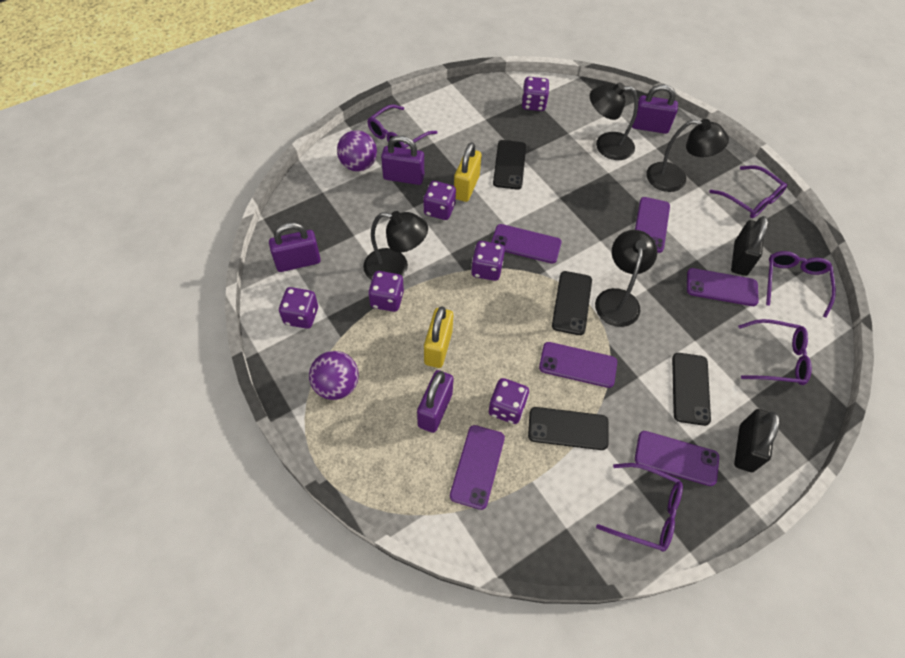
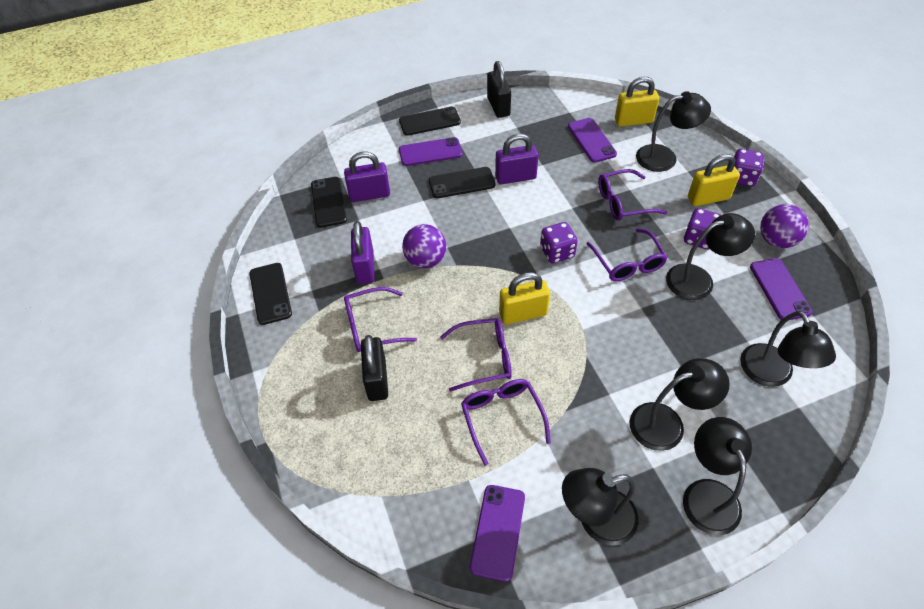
black lamp: [363,211,428,280] [590,82,638,160] [595,230,657,327] [646,119,729,192] = 4 -> [562,468,638,546] [630,358,730,451] [636,91,711,172] [666,213,755,300] [683,417,752,535] [740,311,836,387] = 6
purple dice: [279,287,318,329] [368,271,404,312] [423,181,456,220] [471,241,505,281] [489,378,529,424] [521,77,549,111] = 6 -> [540,222,578,263] [684,208,720,250] [734,149,764,187] = 3
purple padlock: [269,222,321,272] [381,135,424,185] [417,370,454,433] [632,84,678,134] = 4 -> [344,152,390,202] [351,221,374,284] [495,134,538,185] = 3
purple phone: [450,425,505,510] [491,224,561,264] [539,342,617,388] [635,197,670,253] [635,431,719,486] [687,268,759,306] = 6 -> [399,137,462,166] [470,485,525,582] [568,118,617,163] [750,258,812,320] = 4
yellow padlock: [424,306,453,368] [454,142,482,202] = 2 -> [499,272,550,325] [615,77,659,126] [688,154,740,206] = 3

